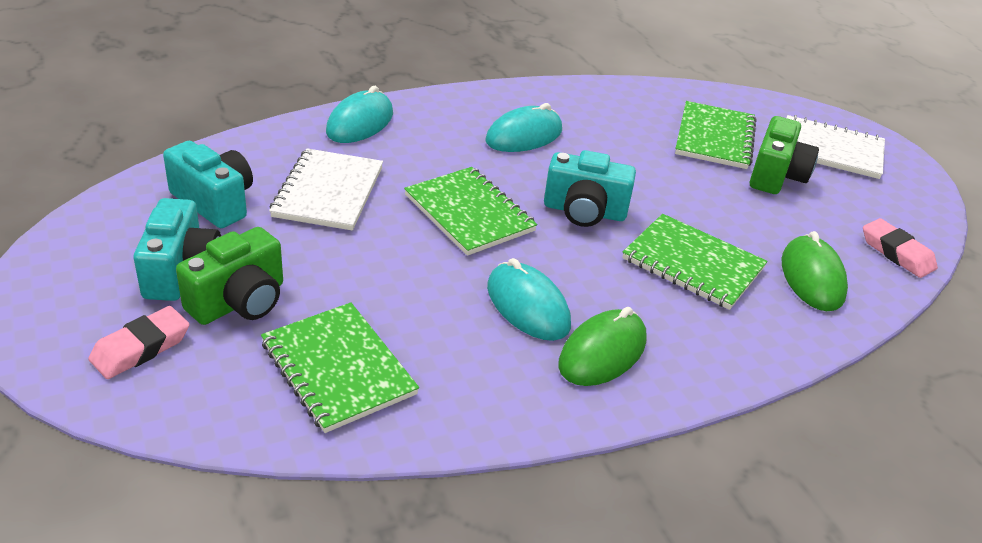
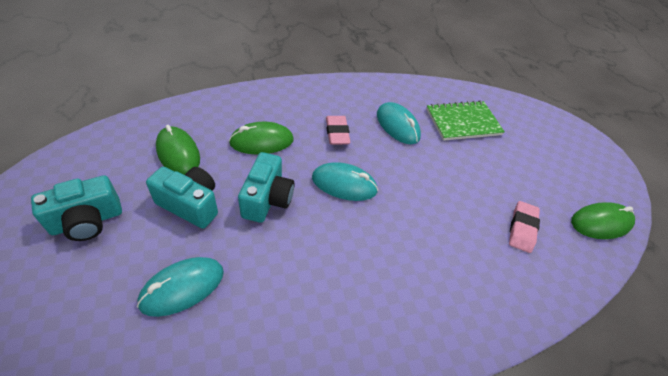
green camera: [176,227,283,325] [750,116,819,194] = 2 -> none = 0
green mouse: [558,307,647,386] [781,231,848,311] = 2 -> [156,125,200,175] [229,122,294,154] [571,202,635,239] = 3
green notebook: [261,302,419,433] [404,167,537,256] [622,214,768,310] [675,101,756,169] = 4 -> [426,101,505,141] = 1
white notebook: [269,148,383,230] [787,115,885,179] = 2 -> none = 0

